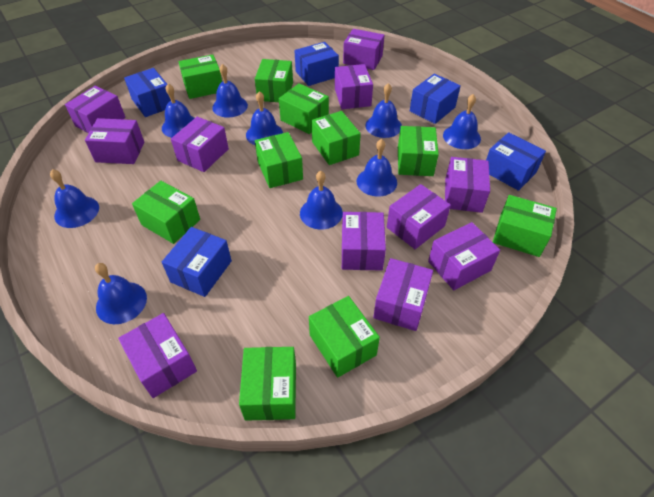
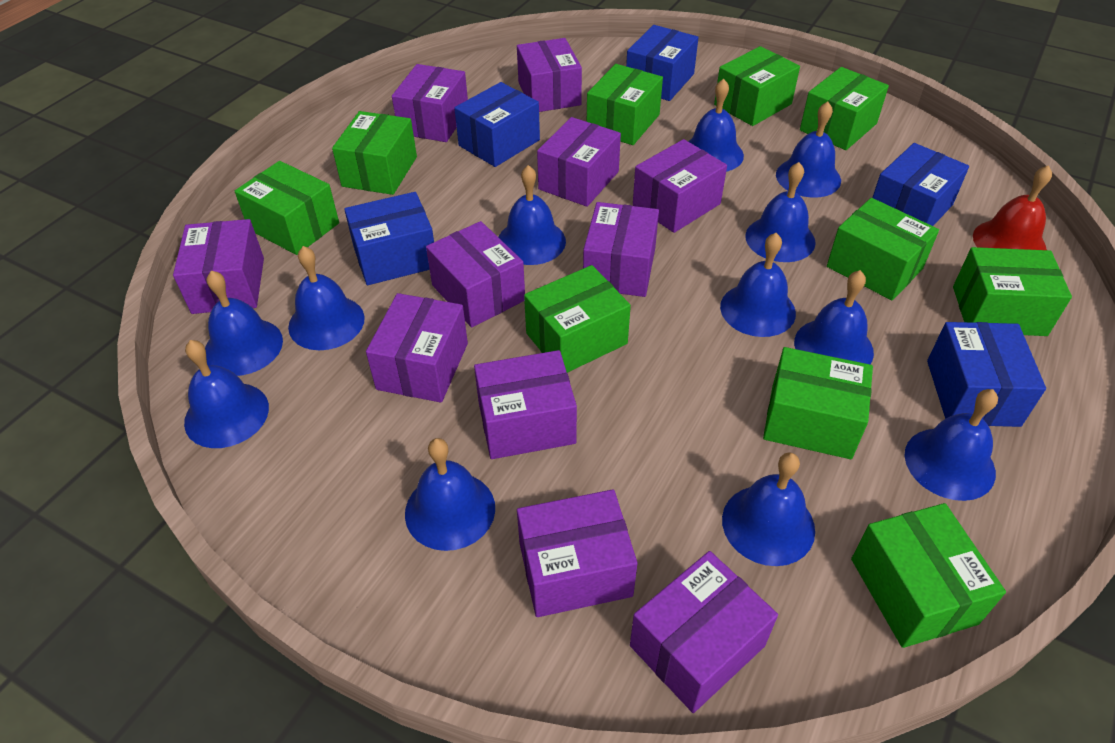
blue bell: [50,169,99,228] [95,263,147,324] [162,84,195,138] [212,64,248,118] [246,91,283,145] [300,171,343,230] [357,139,397,197] [365,83,402,138] [443,94,481,149] = 9 -> [184,340,269,448] [205,271,283,376] [288,246,365,350] [405,438,495,551] [498,165,566,265] [688,79,744,172] [720,233,796,337] [722,452,815,566] [745,162,816,262] [776,101,841,198] [794,270,874,364] [905,389,998,501] = 12
red bell: none = 0 -> [973,165,1052,250] = 1

